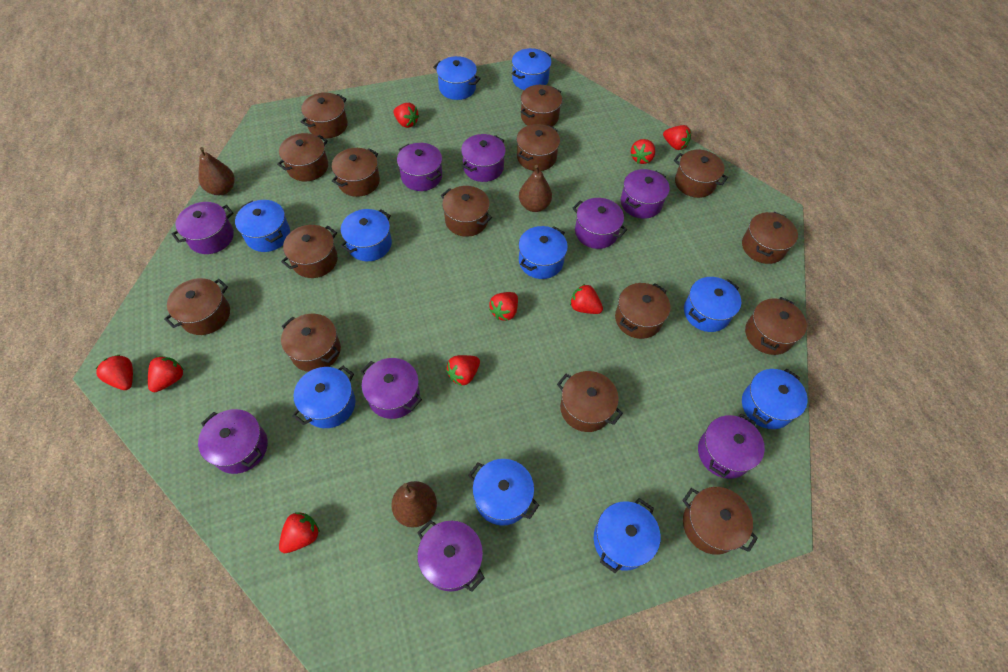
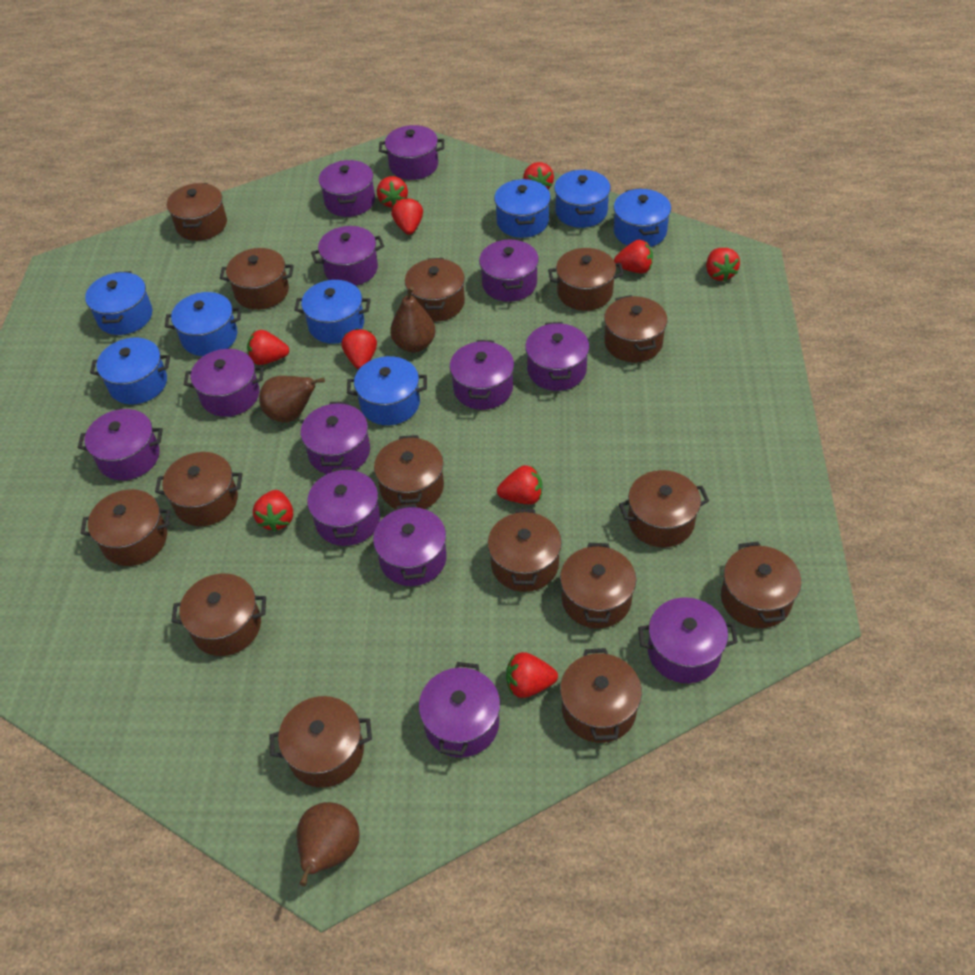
blue pot: [235,200,290,252] [292,366,356,428] [340,209,392,261] [433,56,481,100] [468,459,539,526] [511,48,551,90] [518,226,568,279] [594,498,660,573] [684,277,741,332] [742,369,808,429] = 10 -> [85,271,152,335] [90,338,170,404] [165,292,241,356] [294,280,371,344] [347,356,427,425] [494,179,551,238] [554,169,611,228] [614,188,671,247] = 8
purple pot: [172,202,234,254] [198,409,268,474] [360,358,422,419] [397,143,442,191] [417,520,485,592] [461,134,506,182] [572,198,627,249] [621,169,670,219] [698,413,765,479] = 9 -> [78,409,163,480] [184,349,264,417] [301,402,370,474] [307,467,380,546] [311,226,384,286] [319,160,375,217] [373,504,447,586] [379,125,444,180] [419,662,500,757] [450,340,514,410] [479,239,539,302] [525,322,589,391] [638,597,738,683] = 13
red strawberry: [96,355,133,390] [148,356,184,392] [279,512,320,553] [393,103,419,128] [446,355,480,386] [489,292,518,321] [570,284,603,314] [631,139,655,164] [663,125,691,150] = 9 -> [247,330,289,365] [253,490,293,532] [342,329,377,369] [377,176,408,207] [391,198,423,235] [497,465,543,505] [506,652,558,698] [523,162,554,189] [614,240,653,273] [706,248,740,282] = 10

